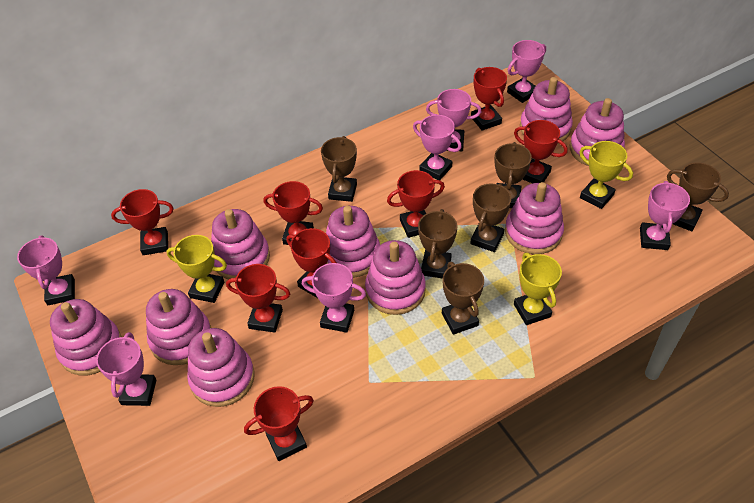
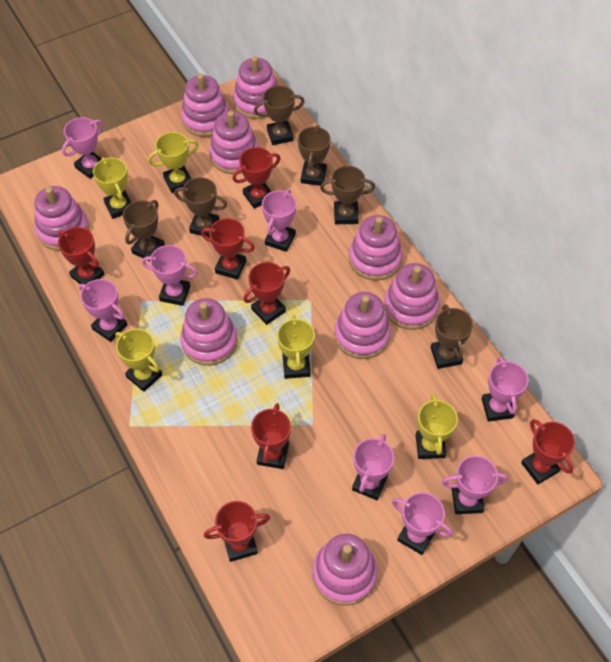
pink trophy: [17,236,75,305] [96,332,156,406] [302,263,366,333] [413,115,462,180] [426,89,482,151] [507,40,546,103] [640,181,690,250] = 7 -> [62,117,103,179] [79,279,127,342] [142,245,198,306] [262,189,296,252] [352,434,394,500] [392,492,453,555] [442,456,508,514] [482,356,528,422] = 8
red trophy: [111,189,174,255] [226,264,290,333] [244,386,314,461] [264,181,323,245] [287,228,337,298] [387,170,445,238] [471,67,507,131] [514,120,568,183] = 8 -> [58,227,105,285] [201,218,255,280] [204,501,270,562] [233,147,281,209] [243,262,290,325] [251,403,291,469] [521,419,575,484] = 7
yellow trophy: [166,235,227,303] [514,253,562,325] [579,141,633,209] = 3 -> [93,157,131,219] [115,329,162,392] [148,132,199,193] [277,315,315,379] [416,394,458,459] = 5

